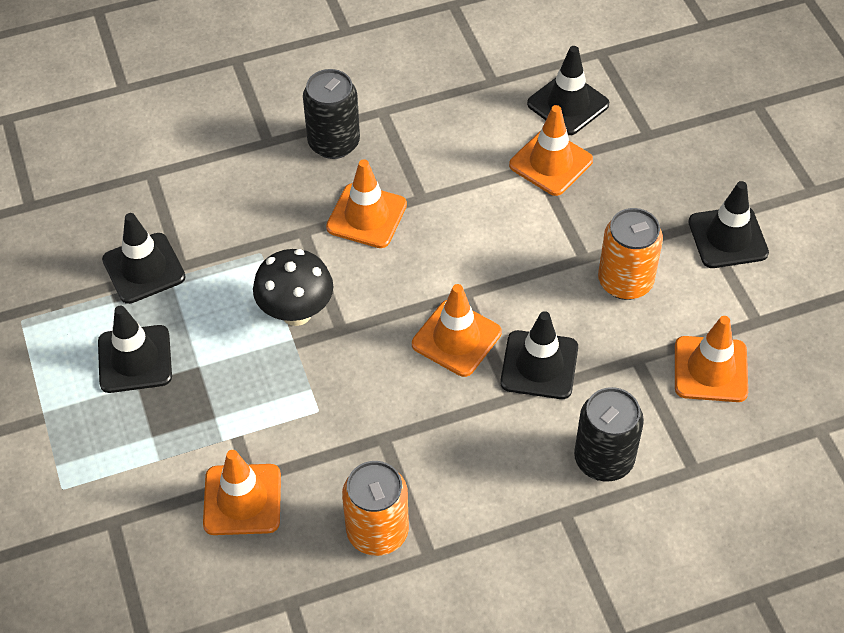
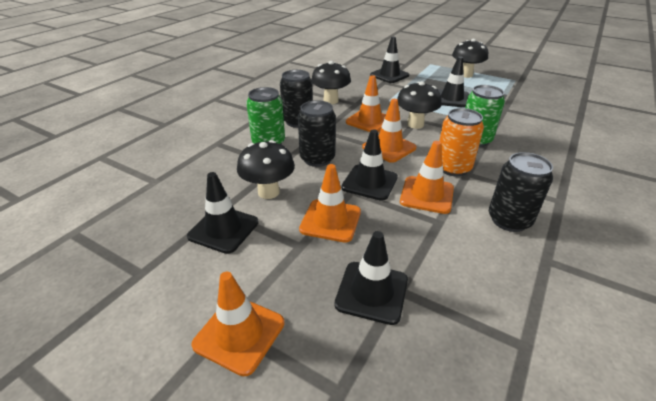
black can: [303,69,360,159] [574,387,644,482] = 2 -> [280,70,313,128] [298,100,336,167] [489,152,553,232] = 3
black mushroom: [253,249,333,326] = 1 -> [237,140,295,199] [311,61,351,104] [397,81,441,129] [452,39,488,78] = 4
green can: none = 0 -> [246,87,285,144] [465,85,505,147] = 2
orange can: [342,461,409,556] [598,208,663,300] = 2 -> [439,108,484,176] = 1

